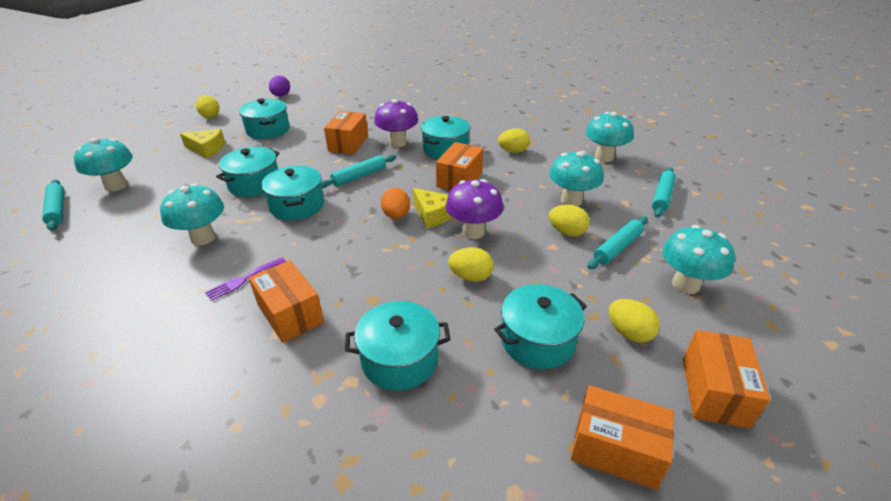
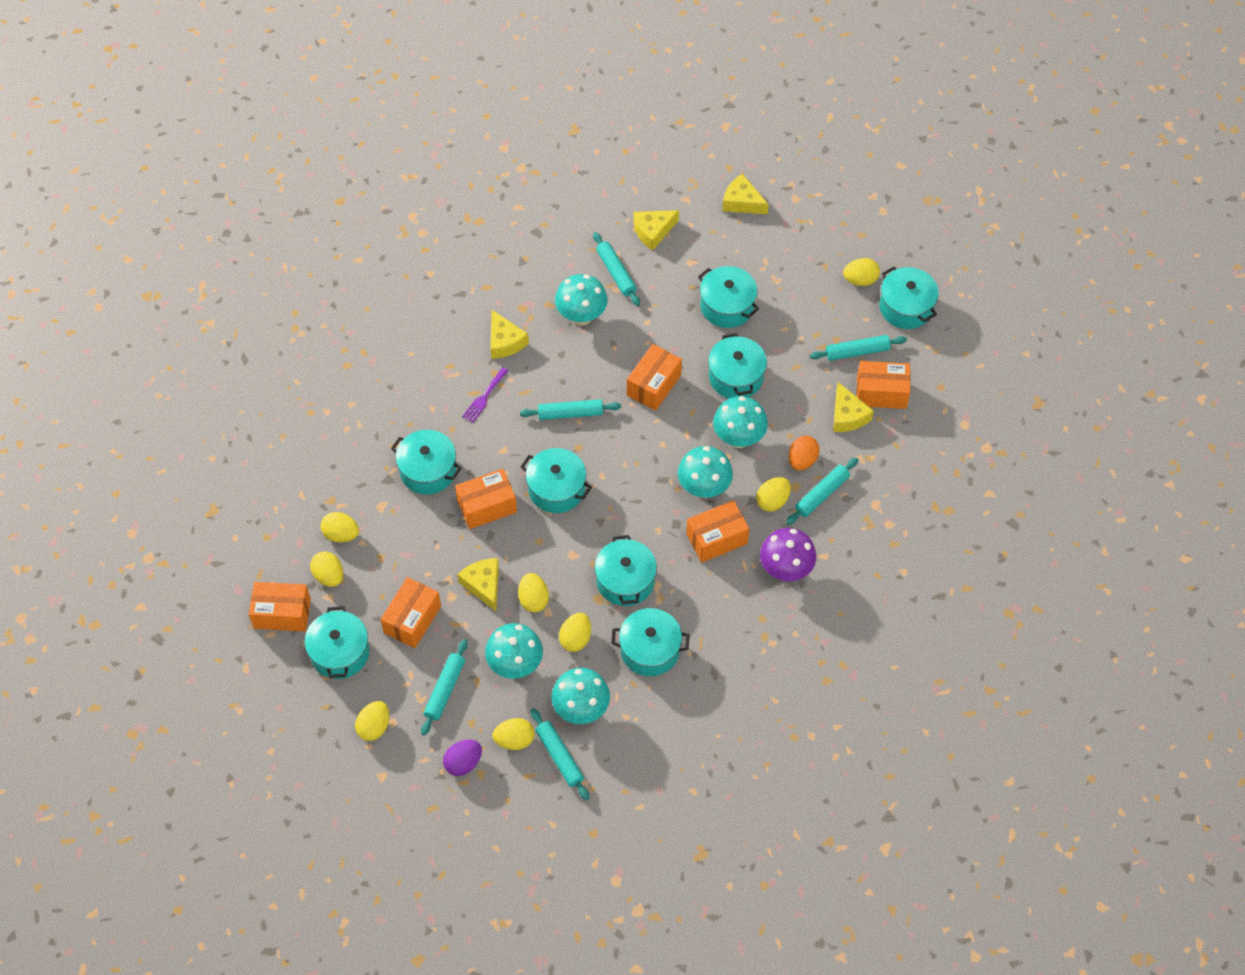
orange box: [249,260,324,343] [324,111,368,154] [436,142,483,191] [571,385,674,490] [683,330,770,429] = 5 -> [249,582,311,631] [380,577,441,648] [455,469,517,529] [627,344,682,411] [686,500,749,562] [857,361,910,409] = 6
purple mushroom: [374,99,418,147] [446,179,503,239] = 2 -> [760,528,816,581] = 1
turquoise pot: [216,147,280,197] [239,98,290,139] [261,166,324,220] [345,301,451,390] [421,116,470,159] [494,284,587,369] = 6 -> [304,606,370,679] [391,430,462,494] [521,448,592,513] [595,535,657,606] [611,608,690,676] [698,266,759,328] [708,333,767,398] [879,266,939,329] = 8
turquoise rolling pin: [42,179,64,231] [321,154,396,188] [588,216,648,269] [652,167,676,217] = 4 -> [421,639,468,735] [520,399,621,420] [531,708,589,800] [593,232,640,306] [786,458,858,525] [810,335,907,361] = 6
yellow cheese: [180,129,225,158] [413,188,452,229] = 2 -> [457,558,499,611] [491,310,529,359] [634,210,679,251] [722,174,769,214] [833,382,874,432] = 5
yellow egg: [196,95,219,118] [448,247,494,282] [498,129,530,153] [549,205,590,236] [608,299,660,343] = 5 -> [310,551,343,587] [321,512,359,542] [355,701,389,741] [492,718,535,750] [518,573,549,612] [559,613,591,652] [756,477,791,511] [843,258,880,286] = 8

